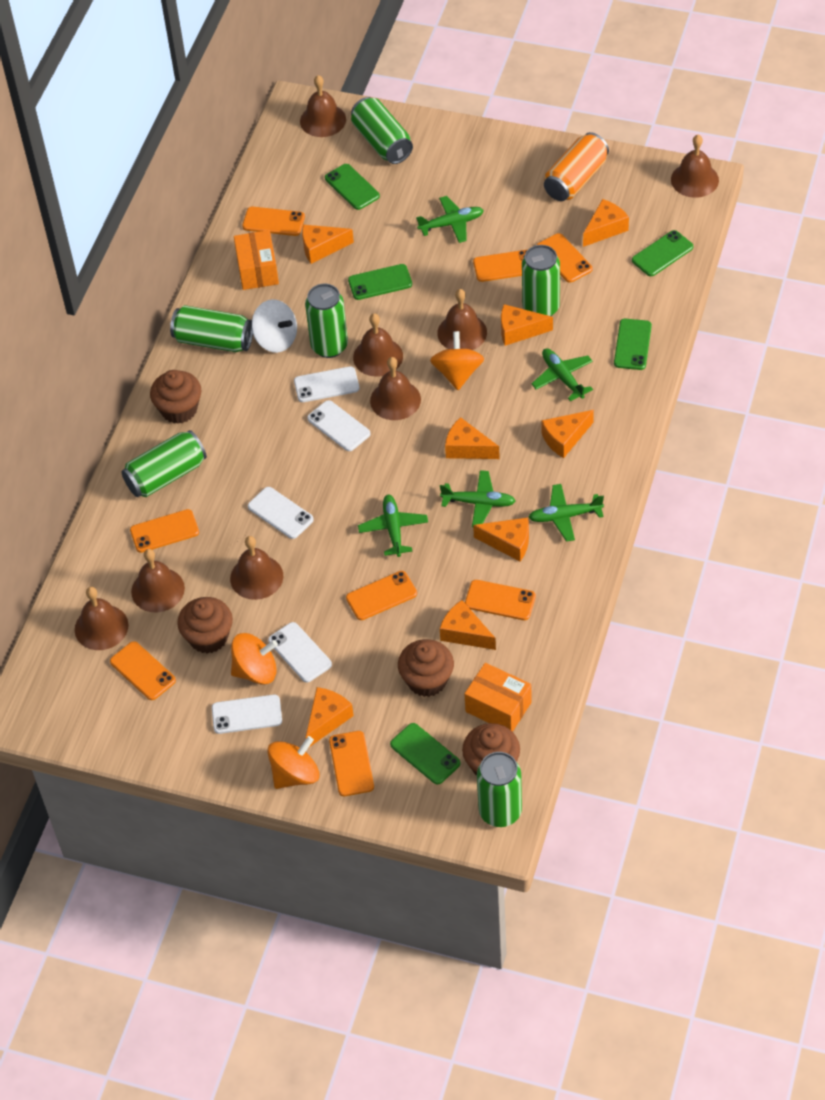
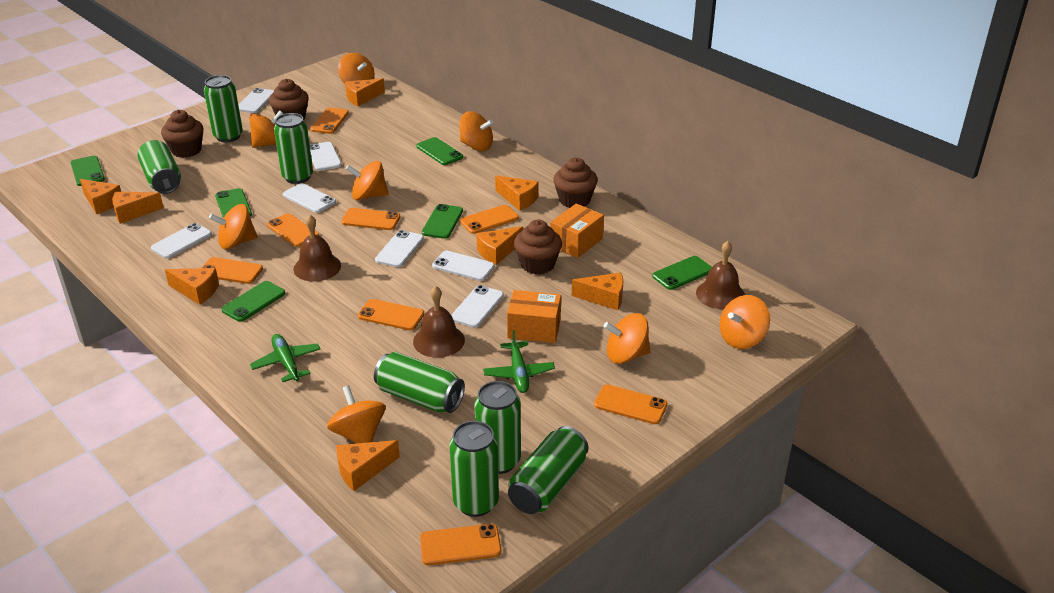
brown bell: [75,587,129,650] [131,549,185,613] [230,536,283,600] [300,75,346,137] [353,313,403,377] [370,357,421,420] [437,289,487,350] [671,135,719,198] = 8 -> [293,215,341,282] [413,286,465,358] [696,241,745,310] = 3
green can: [121,430,207,497] [170,305,253,352] [305,284,348,358] [351,97,413,164] [477,752,522,827] [522,245,560,316] = 6 -> [138,140,181,194] [204,75,243,142] [274,113,313,184] [374,352,465,413] [449,421,499,517] [474,381,521,474] [508,426,589,514] = 7
green phone: [325,164,380,210] [348,264,412,300] [390,723,461,784] [614,319,652,370] [632,230,693,276] = 5 -> [70,156,105,186] [215,188,252,218] [221,281,285,322] [417,137,463,165] [422,204,463,239] [652,256,712,290] = 6
green plane: [358,495,428,557] [416,196,484,243] [440,470,516,527] [528,484,604,542] [531,348,593,401] = 5 -> [250,334,321,382] [483,330,555,393] = 2
orange can: [544,132,609,201] = 1 -> none = 0
orange spinning top: [231,633,278,685] [267,736,320,789] [430,331,484,390] = 3 -> [209,204,258,249] [249,110,284,148] [327,385,386,443] [338,53,375,84] [346,161,389,200] [459,111,493,151] [603,313,651,364] [720,295,770,349] = 8
white phone: [212,695,282,734] [248,487,314,539] [268,622,332,682] [294,366,359,402] [307,400,370,451] = 5 -> [151,223,212,259] [238,88,274,113] [283,183,336,213] [310,142,342,171] [375,230,424,267] [432,251,495,281] [451,285,504,328] = 7
white spinning top: [252,299,297,353] = 1 -> none = 0

